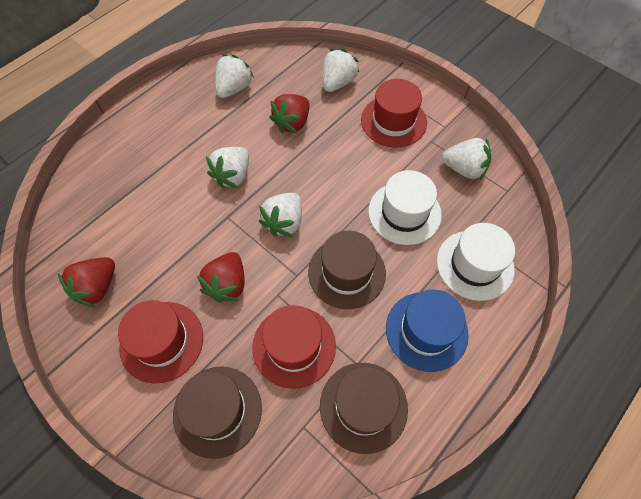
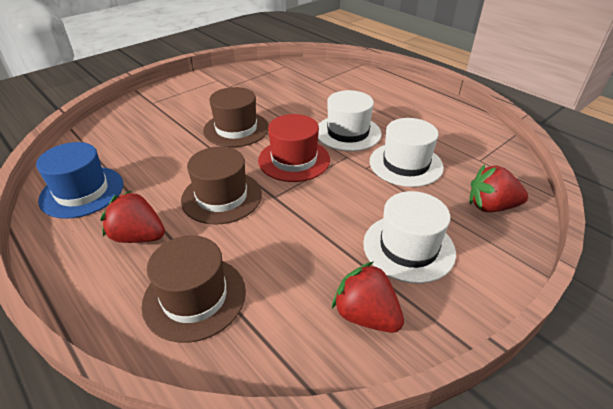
red hat: [118,300,203,384] [252,305,336,389] [361,79,427,147] = 3 -> [258,114,330,182] = 1
white hat: [368,170,442,245] [437,223,515,301] = 2 -> [318,90,382,151] [363,191,456,284] [370,118,444,187] = 3
white strawberry: [206,147,249,188] [215,55,254,98] [259,193,302,237] [323,49,359,92] [442,138,491,180] = 5 -> none = 0

